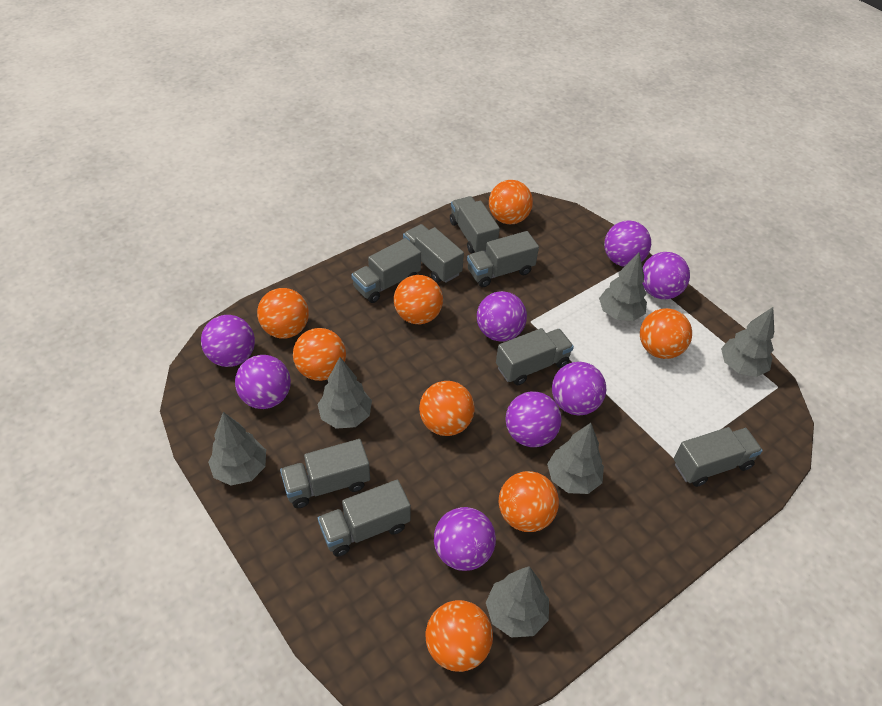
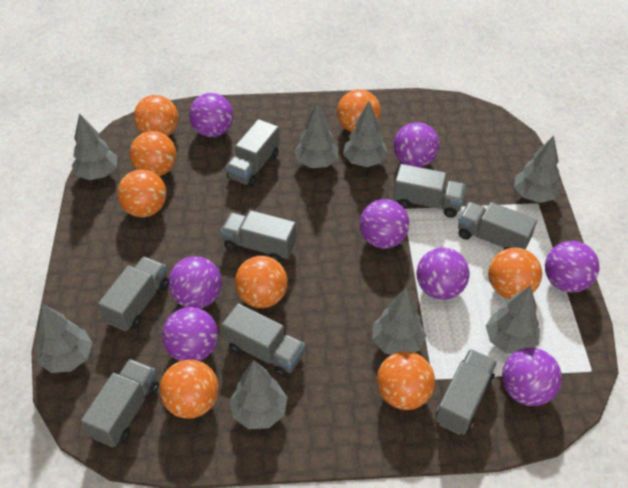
grey tree: [208,412,266,486] [317,357,372,429] [486,566,549,638] [547,423,604,494] [599,253,647,321] [721,307,774,377] = 6 -> [36,304,92,373] [72,113,117,180] [230,360,288,429] [294,103,339,168] [343,101,388,167] [372,288,426,355] [486,285,540,354] [514,135,561,203] = 8

